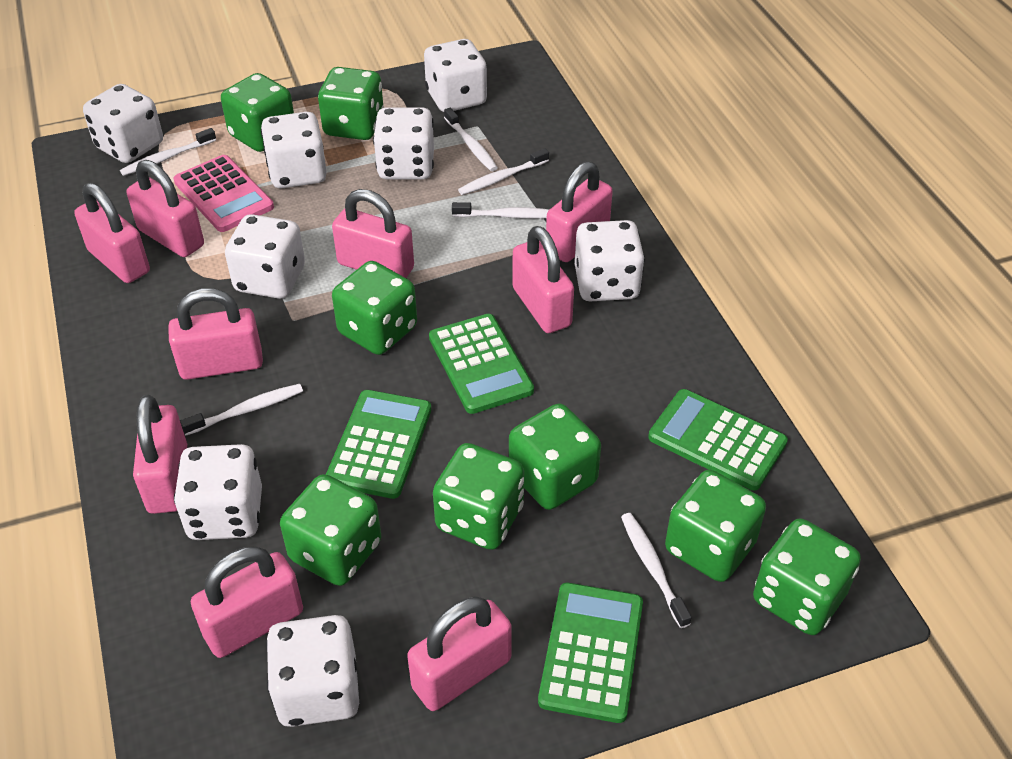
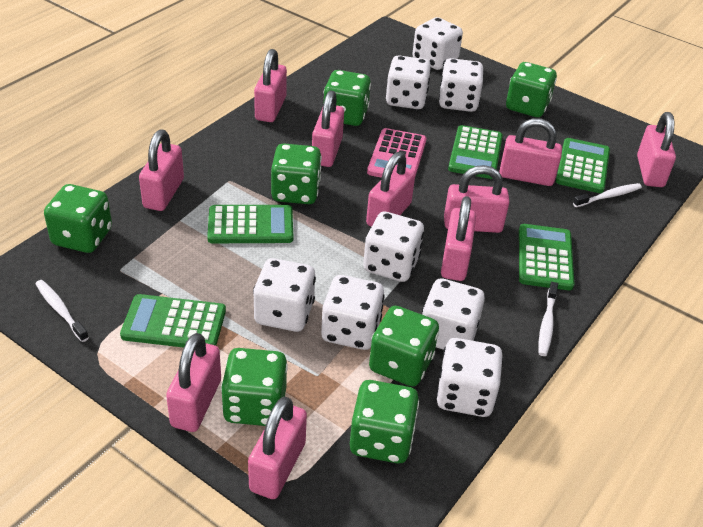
green calculator: [326,390,431,499] [429,314,534,414] [538,583,643,723] [648,389,788,491] = 4 -> [120,294,226,348] [207,205,293,243] [448,125,503,179] [519,224,574,290] [556,138,610,193] = 5
green dice: [221,73,294,152] [280,474,381,586] [318,67,384,140] [332,261,417,355] [433,443,524,550] [509,403,601,510] [665,470,766,582] [753,518,861,635] = 8 -> [44,184,112,253] [221,348,288,426] [271,143,322,204] [324,70,371,126] [350,380,419,464] [369,306,439,386] [506,62,557,117] = 7
pink padlock: [74,183,150,283] [126,160,204,257] [133,395,187,514] [168,288,263,380] [191,546,303,658] [332,189,414,278] [407,596,512,711] [512,226,574,333] [546,161,613,262] = 9 -> [139,130,184,211] [166,333,221,432] [248,397,307,499] [254,49,287,122] [312,91,344,167] [366,152,415,227] [441,196,476,281] [444,165,510,233] [499,118,562,186] [637,112,676,187] = 10
white toothbrush: [120,128,216,176] [180,384,303,436] [444,108,498,171] [452,202,549,219] [458,148,549,195] [621,513,692,628] = 6 -> [35,280,89,342] [538,282,558,356] [573,183,642,207] = 3

